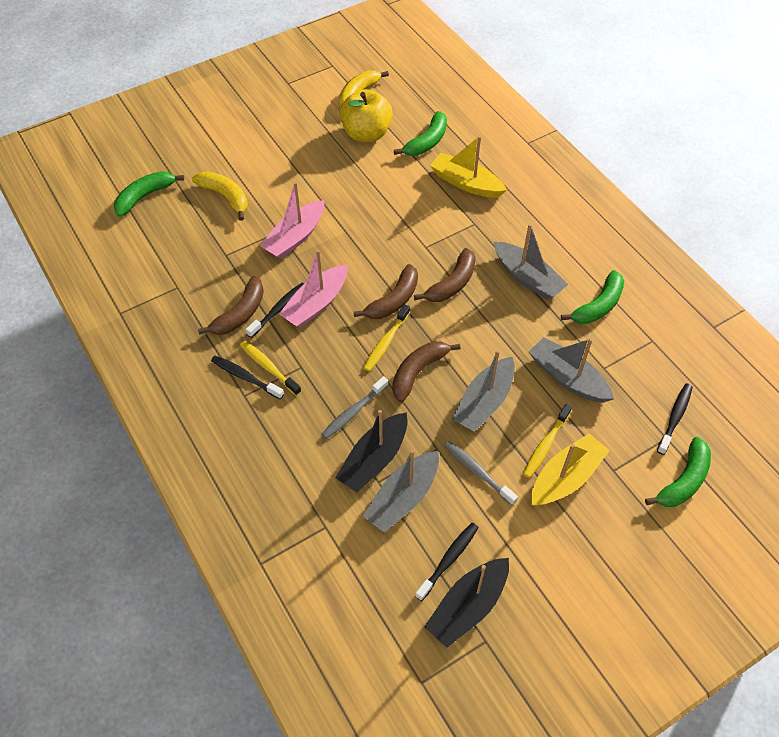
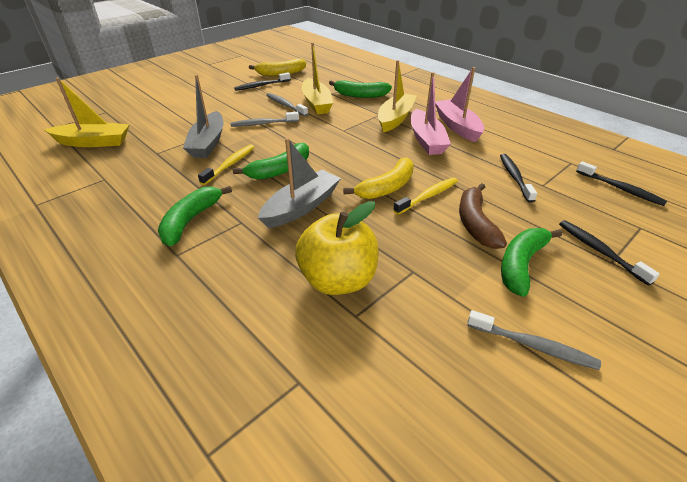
black boat: [335,410,408,492] [425,558,509,648] = 2 -> none = 0
brown banana: [198,276,264,335] [353,264,418,319] [392,341,460,402] [414,248,476,302] = 4 -> [459,183,507,249] = 1
grey boat: [363,450,439,533] [452,350,515,432] [494,224,569,300] [529,337,614,403] = 4 -> [183,75,223,158] [258,138,341,228] = 2
grey toothbrush: [321,376,388,439] [444,441,518,505] = 2 -> [230,112,299,127] [266,93,308,116] [467,310,601,370] = 3
yellow boat: [430,136,507,198] [531,433,610,506] = 2 -> [44,77,130,147] [302,43,333,114] [378,60,417,133] = 3
yellow toothbrush: [240,341,301,396] [363,304,410,371] [523,404,572,478] = 3 -> [198,144,254,185] [393,177,458,215] = 2

